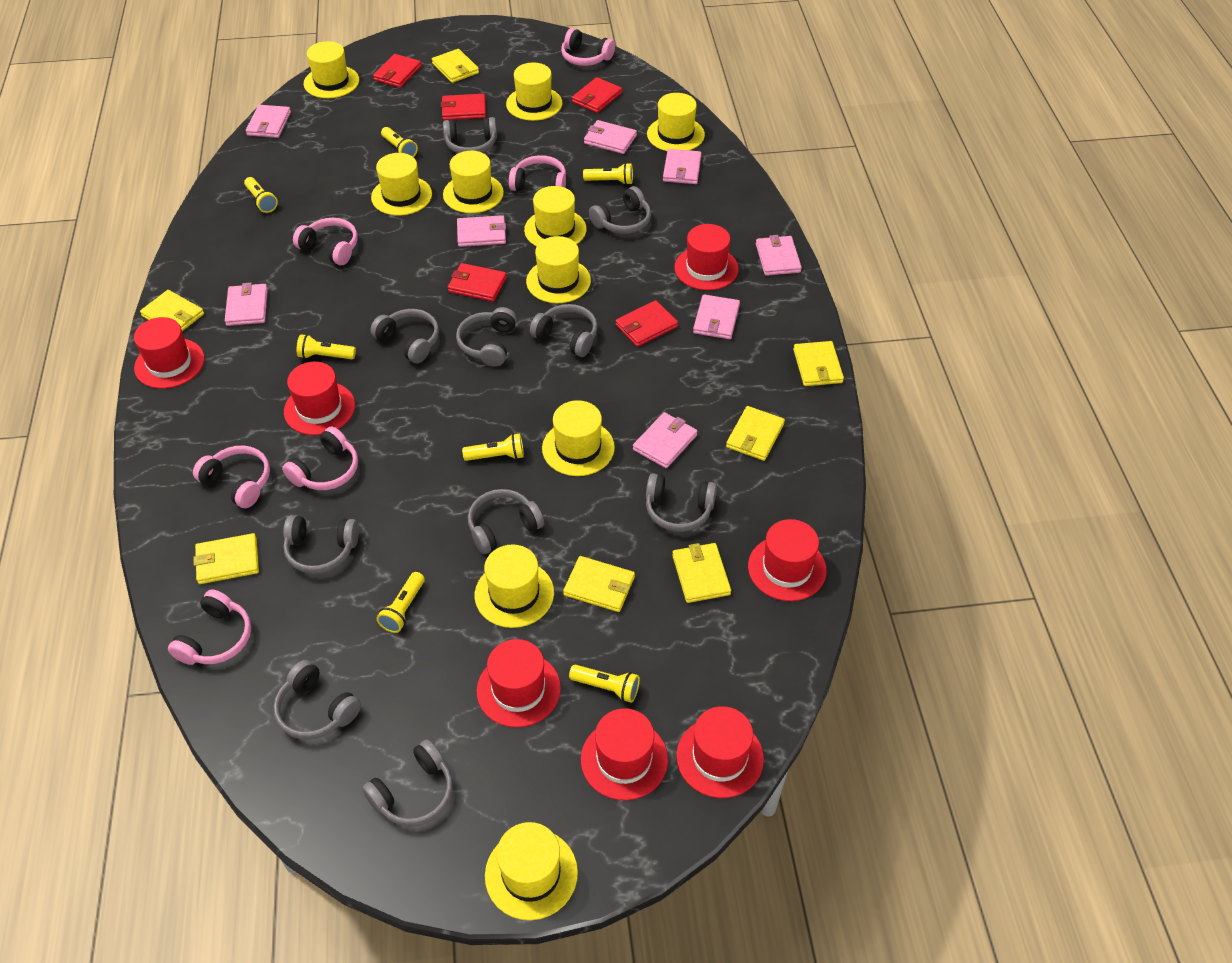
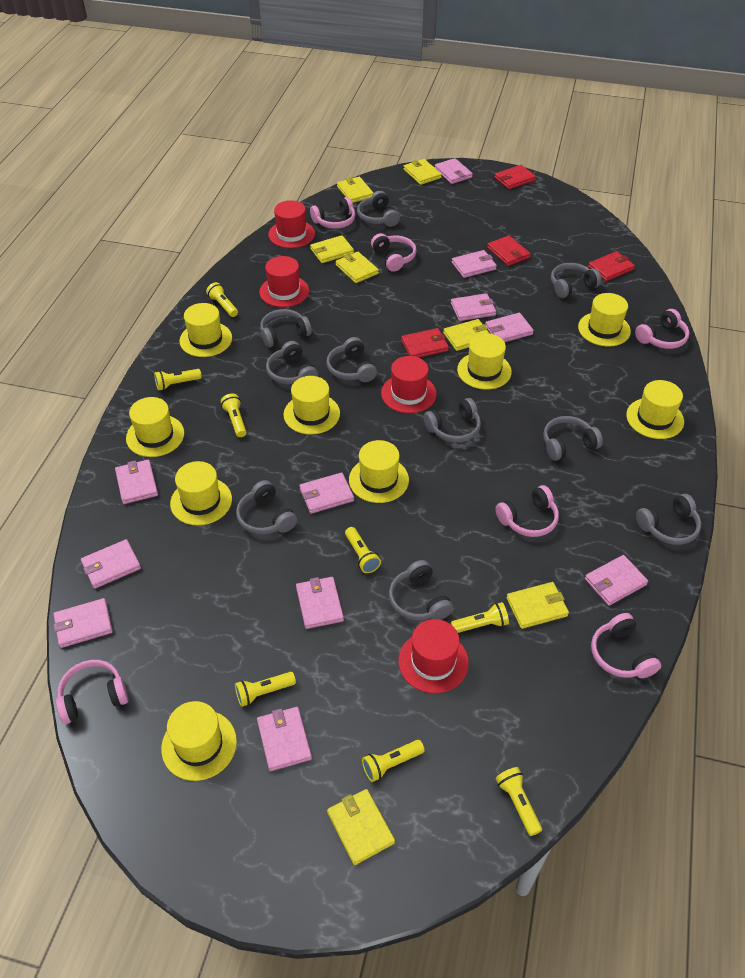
pink wallet: [225,283,268,326] [246,105,291,138] [457,215,506,247] [584,120,637,154] [633,412,698,468] [663,149,702,184] [693,294,740,339] [756,235,802,276] = 8 -> [53,598,113,648] [81,539,141,589] [115,459,158,504] [257,707,312,771] [296,577,344,629] [299,473,354,514] [434,158,473,184] [451,293,496,321] [452,250,497,278] [485,313,534,342] [585,555,648,606] = 11
red hat: [134,317,204,389] [284,362,355,435] [477,639,561,728] [581,708,668,800] [674,224,739,290] [676,706,764,798] [748,519,827,601] = 7 -> [259,256,309,307] [268,200,315,248] [381,356,437,413] [398,619,469,693] = 4
red wallet: [373,54,422,88] [441,94,486,120] [448,263,507,302] [572,77,622,113] [615,300,678,347] = 5 -> [401,328,449,358] [487,235,531,266] [495,165,536,189] [588,251,635,281] = 4
yellow flashlight: [244,177,278,213] [297,334,356,359] [377,572,425,633] [381,127,418,157] [462,433,524,461] [569,665,640,703] [583,163,633,185] = 7 -> [154,369,202,391] [206,282,238,317] [221,394,247,437] [235,672,296,707] [345,527,381,573] [362,740,425,782] [451,602,509,633] [496,767,542,836] = 8
yellow hat: [304,41,359,98] [371,153,432,216] [443,151,504,213] [475,544,554,628] [485,822,578,920] [506,63,562,121] [524,186,587,246] [526,236,591,303] [542,400,615,476] [647,93,705,151] = 10 -> [126,397,184,457] [161,701,237,781] [170,461,232,525] [179,303,232,357] [283,376,340,435] [349,440,409,503] [457,333,512,390] [578,293,631,346] [626,380,684,439] = 9

